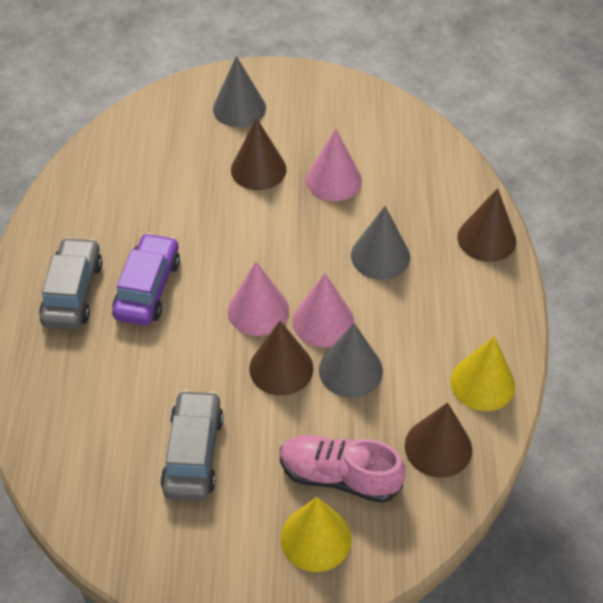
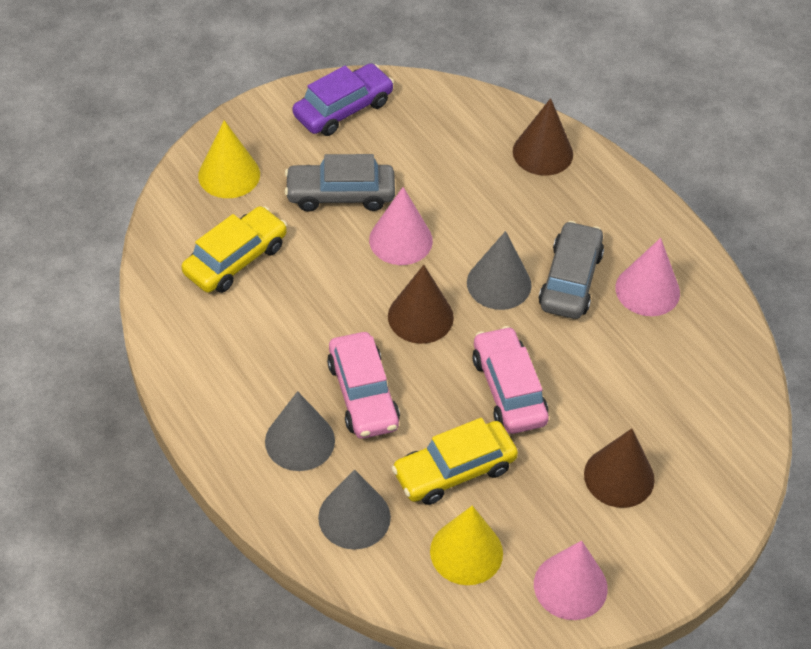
brown cone: [231,118,287,190] [249,321,313,396] [405,402,472,478] [458,188,516,262] = 4 -> [388,265,454,344] [513,98,573,176] [584,429,655,508] = 3
pink car: none = 0 -> [327,332,400,439] [473,326,549,434] = 2
pink shoe: [280,435,405,503] = 1 -> none = 0
yellow car: none = 0 -> [181,206,287,293] [392,418,518,505] = 2

